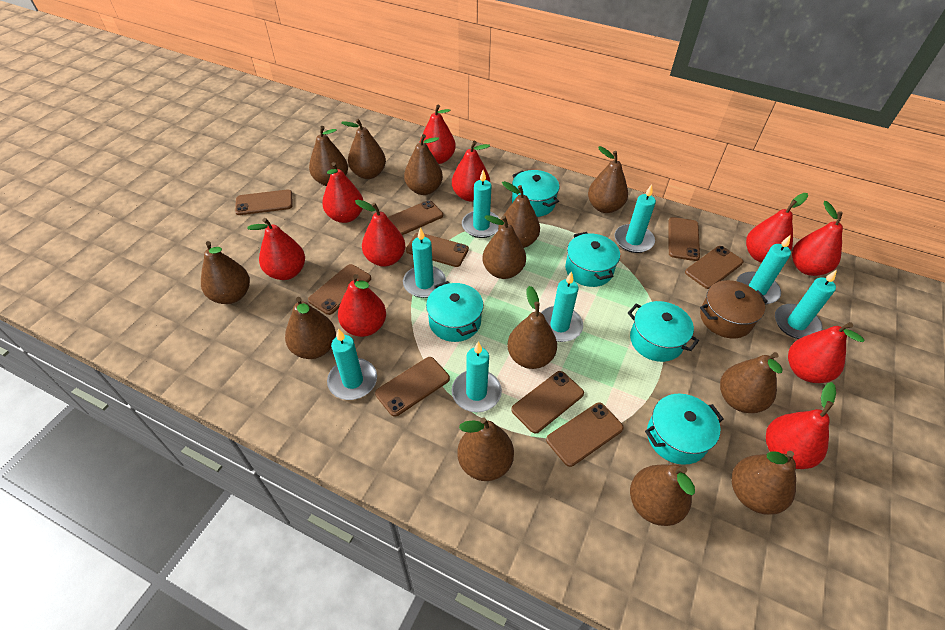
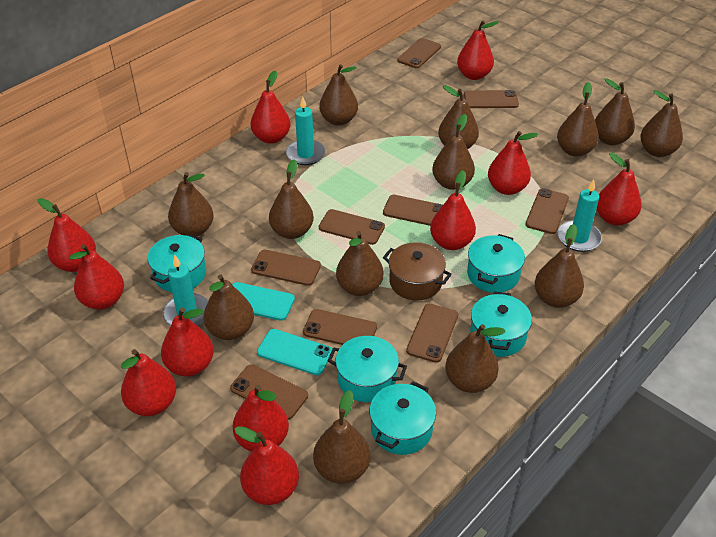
red pear: [247,218,305,280] [322,162,363,223] [338,274,386,337] [355,200,405,267] [419,105,456,164] [452,141,490,201] [746,193,808,263] [766,382,836,469] [788,322,865,383] [792,201,843,276] = 10 -> [38,198,96,272] [69,244,124,310] [121,349,176,416] [161,307,214,376] [233,384,289,452] [234,426,299,505] [251,70,290,144] [430,170,476,250] [457,20,499,80] [488,131,538,195] [597,153,642,226] = 11
turquoise candle: [327,329,377,400] [403,227,446,298] [452,341,502,412] [462,170,500,238] [541,271,583,342] [614,184,656,253] [737,235,791,304] [775,270,837,339] = 8 -> [163,255,208,326] [286,97,326,165] [558,179,602,252] = 3
turquoise phone: none = 0 -> [232,282,295,321] [257,329,332,375] = 2

